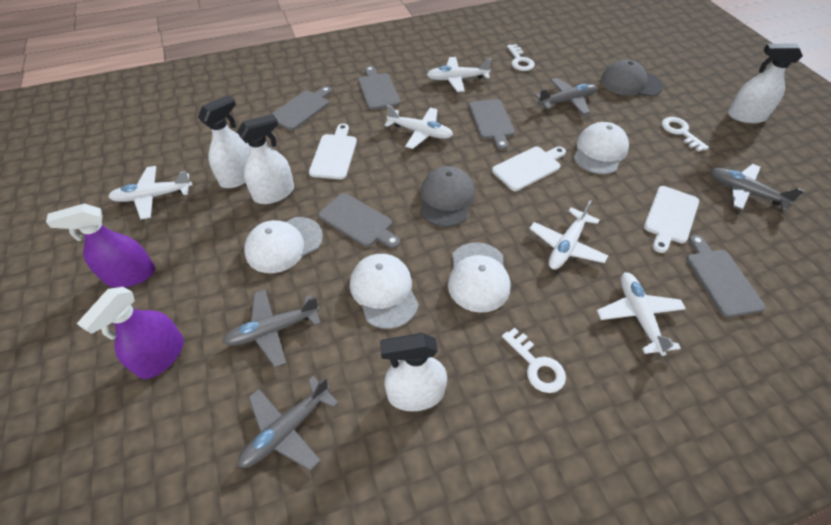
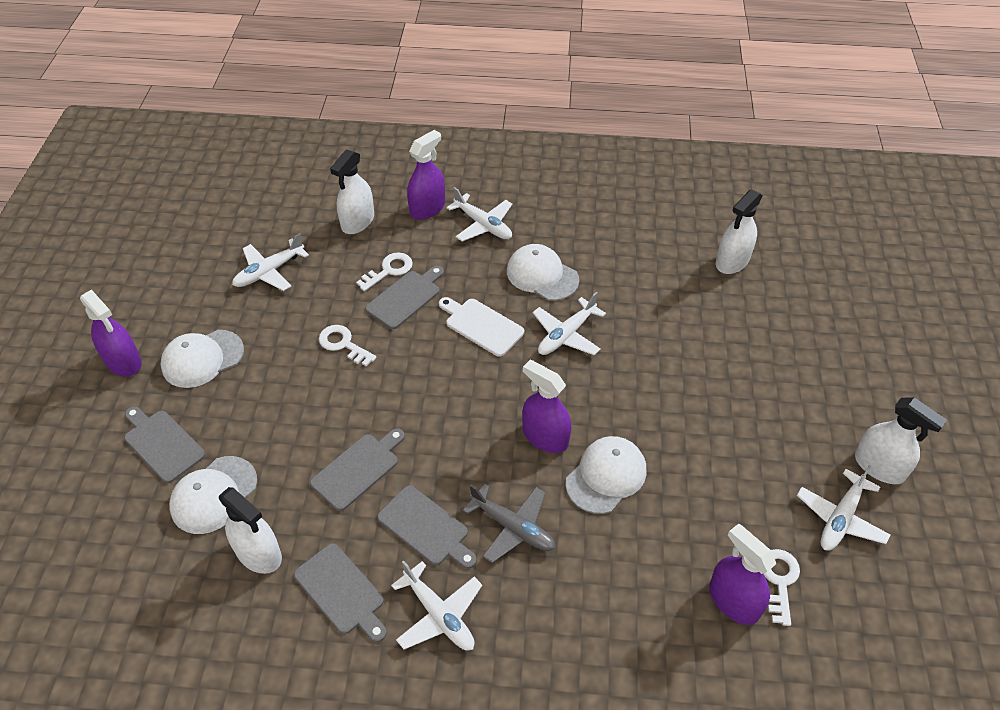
grey cap: [420,166,475,227] [601,59,663,97] = 2 -> none = 0
grey plane: [222,289,321,367] [238,376,338,471] [535,78,597,115] [710,164,804,211] = 4 -> [463,484,555,563] = 1
purple spray bottle: [46,203,155,288] [77,287,184,379] = 2 -> [80,289,142,376] [407,130,445,220] [522,360,572,453] [709,524,776,625] = 4
white cutting board: [309,123,357,180] [492,147,566,191] [644,186,699,253] = 3 -> [439,297,524,357] = 1

